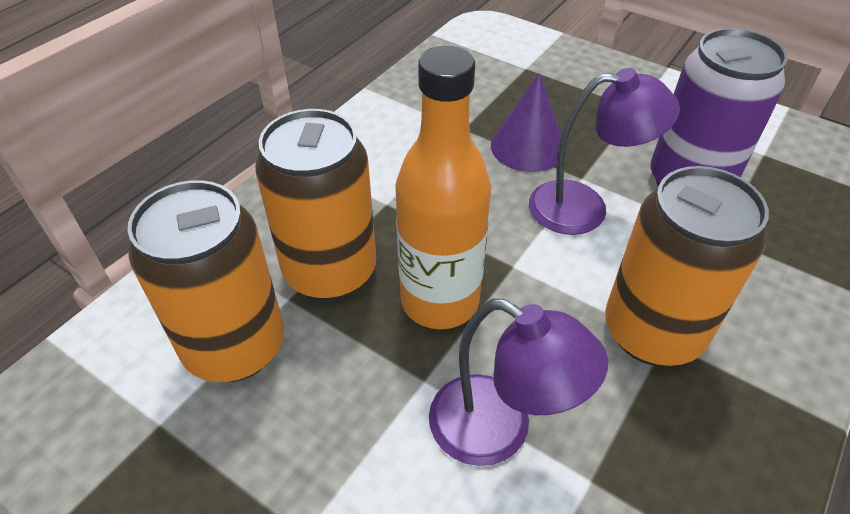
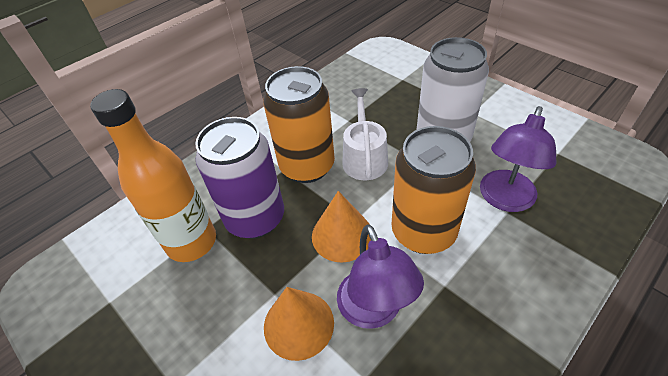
orange can: [128,180,284,382] [255,109,376,301] [605,166,769,366] = 3 -> [263,66,335,183] [391,126,476,254] = 2
orange cone: none = 0 -> [264,287,334,361] [312,191,371,263] = 2
purple cone: [491,73,566,172] = 1 -> none = 0
white can: none = 0 -> [416,37,489,142] = 1
white watering can: none = 0 -> [342,88,388,180] = 1

